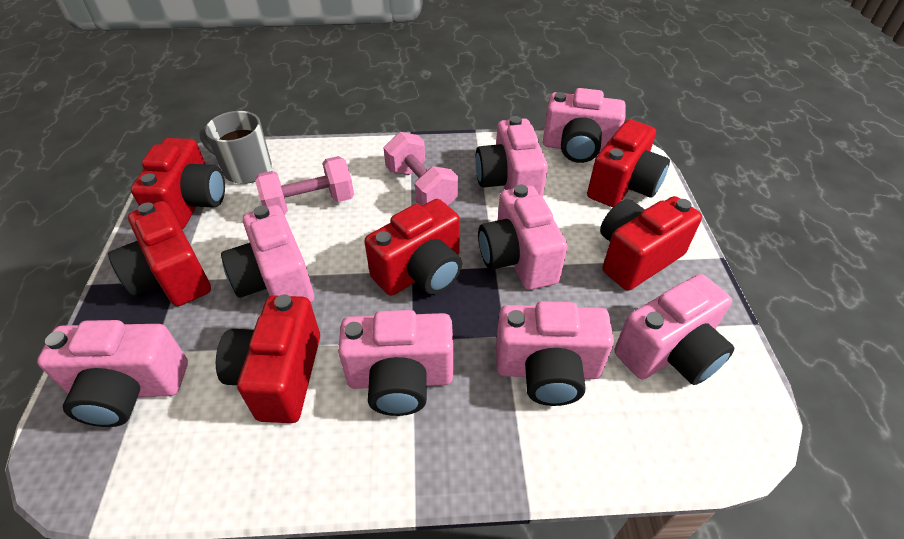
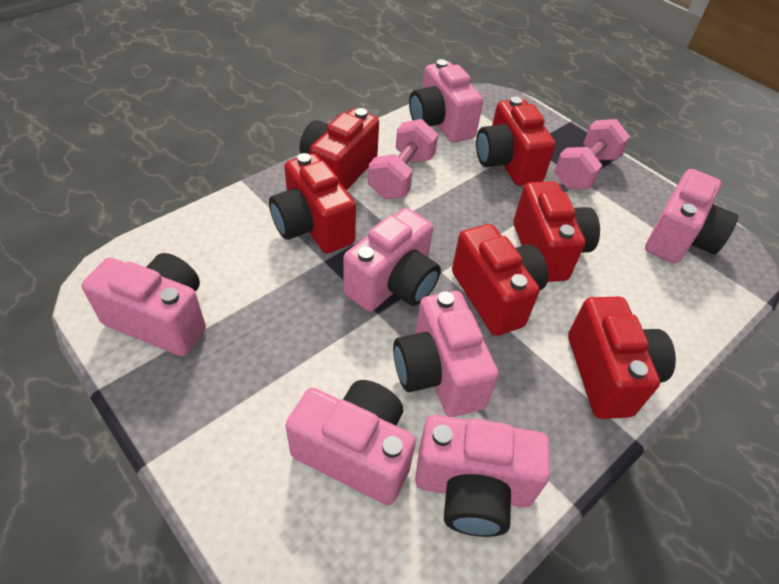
grey mug: [199,111,272,184] = 1 -> none = 0
pink camera: [37,320,188,427] [221,205,314,303] [338,310,453,416] [475,116,548,197] [478,184,568,290] [496,301,614,406] [543,88,626,163] [615,274,735,385] = 8 -> [82,253,206,356] [285,380,416,505] [343,208,441,312] [393,291,499,417] [409,59,483,143] [415,415,550,537] [645,169,738,264] = 7

